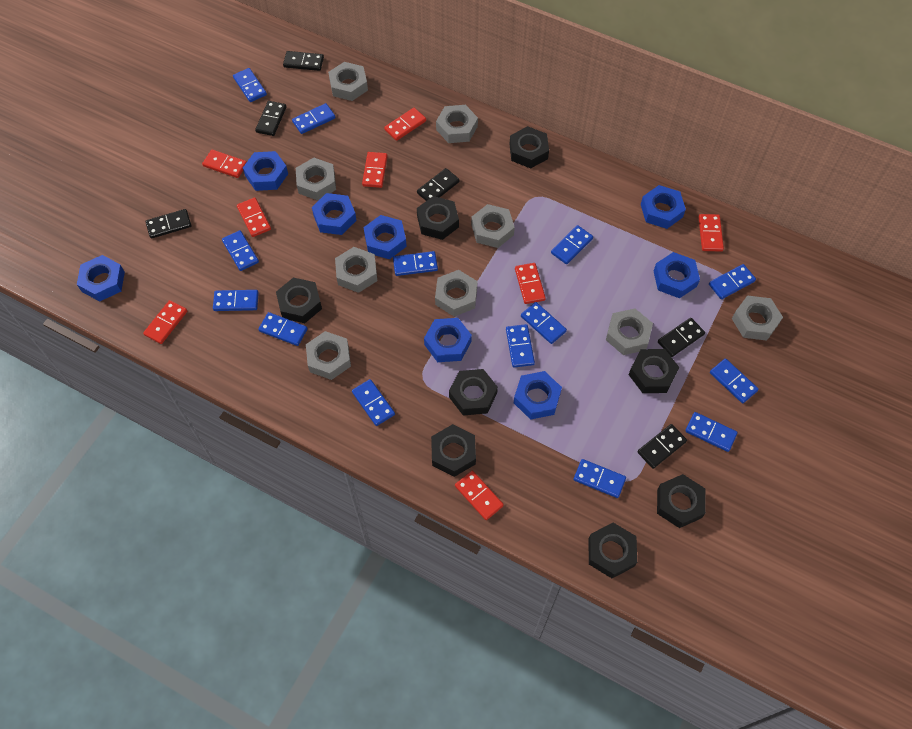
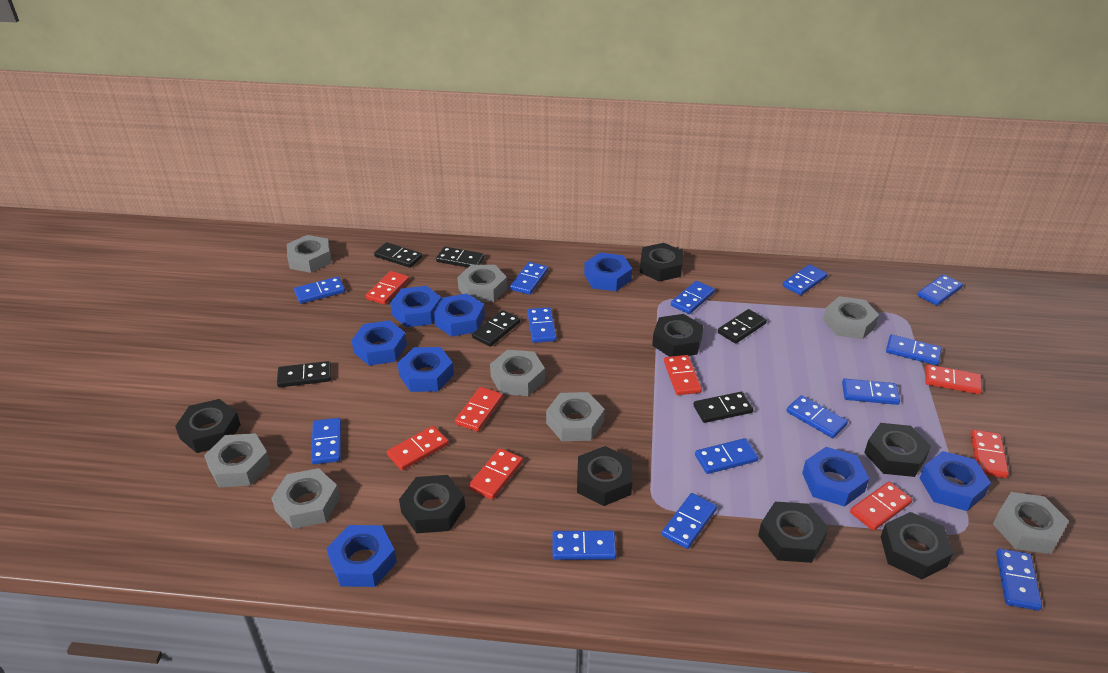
grey nut: [296,158,336,200] [306,331,351,380] [328,62,368,101] [335,247,377,293] [435,270,477,316] [436,105,478,143] [471,204,515,248] [606,309,653,355] [732,295,783,341] = 9 -> [204,433,271,487] [271,468,340,529] [287,235,331,273] [458,265,507,302] [490,350,545,396] [546,392,605,441] [823,296,879,339] [993,492,1069,554] = 8

